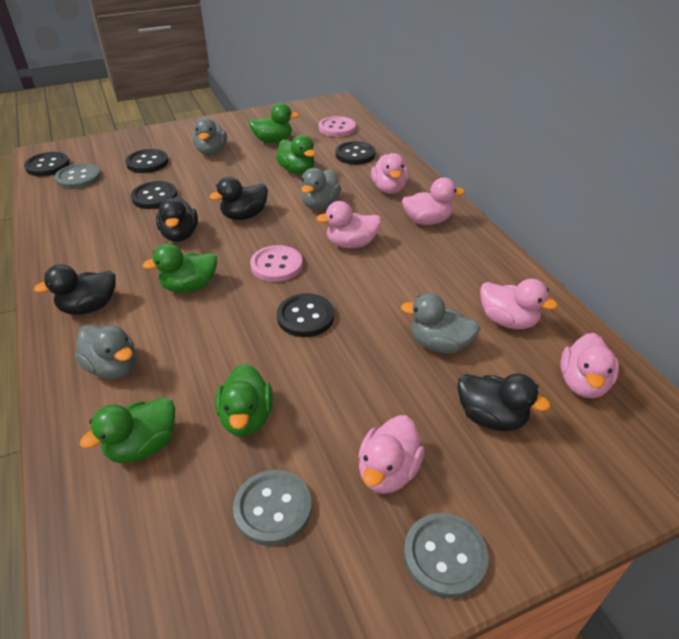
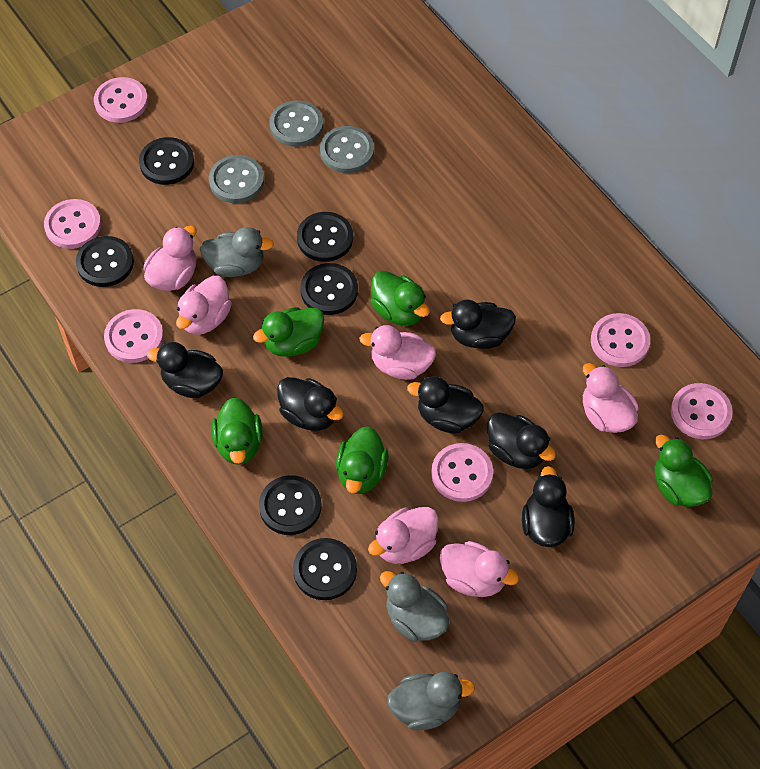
black button: [24,152,70,176] [125,149,168,173] [131,181,178,209] [277,293,334,337] [335,141,376,165] = 5 -> [76,236,134,287] [139,137,194,185] [259,475,322,535] [293,538,357,600] [297,212,353,262] [300,263,358,315] = 6
black duck: [34,264,116,315] [156,197,198,242] [209,177,268,220] [457,373,550,431] = 4 -> [147,342,223,398] [277,377,344,431] [407,376,484,434] [440,300,516,349] [487,412,556,469] [522,466,575,547] = 6
grey duck: [75,324,136,379] [193,118,227,155] [301,168,341,209] [401,293,481,354] = 4 -> [200,227,274,277] [380,571,449,642] [387,672,475,730] = 3
pink button: [250,245,303,282] [319,116,356,137] = 2 -> [44,199,101,249] [94,77,148,123] [104,309,164,363] [431,443,493,502] [591,313,650,367] [671,383,733,439] = 6

